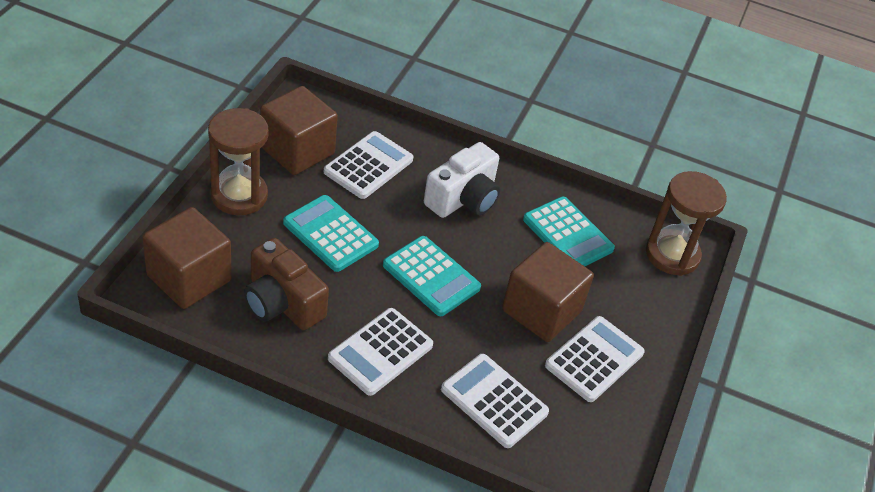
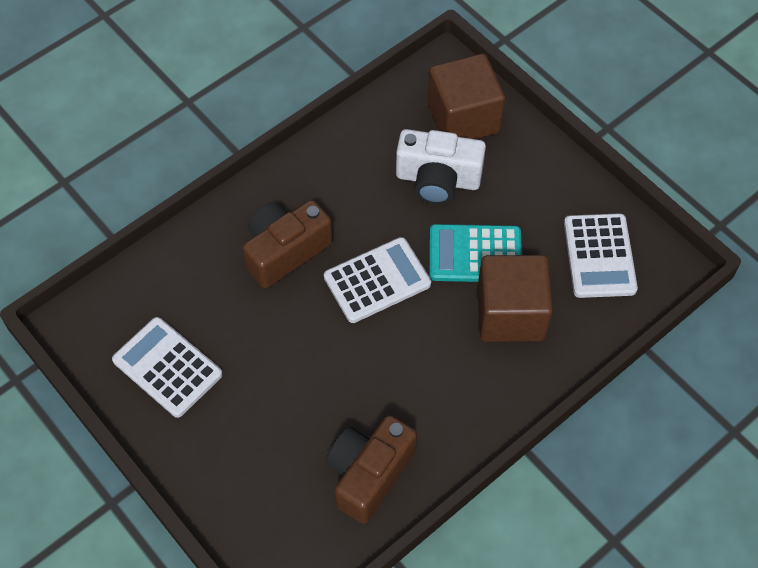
brown camera: [244,238,329,330] = 1 -> [243,200,333,288] [326,415,417,524] = 2
brown cube: [142,207,232,309] [260,86,338,175] [502,242,594,342] = 3 -> [428,54,505,139] [477,255,553,342] = 2
brown hourglass: [208,108,269,215] [646,171,727,276] = 2 -> none = 0
turquoise calculator: [283,195,379,272] [383,236,481,316] [523,197,615,266] = 3 -> [430,224,522,282] = 1
white calculator: [324,131,414,199] [328,308,433,396] [441,354,549,448] [545,316,645,402] = 4 -> [112,317,223,418] [324,237,431,323] [564,213,638,298] = 3

